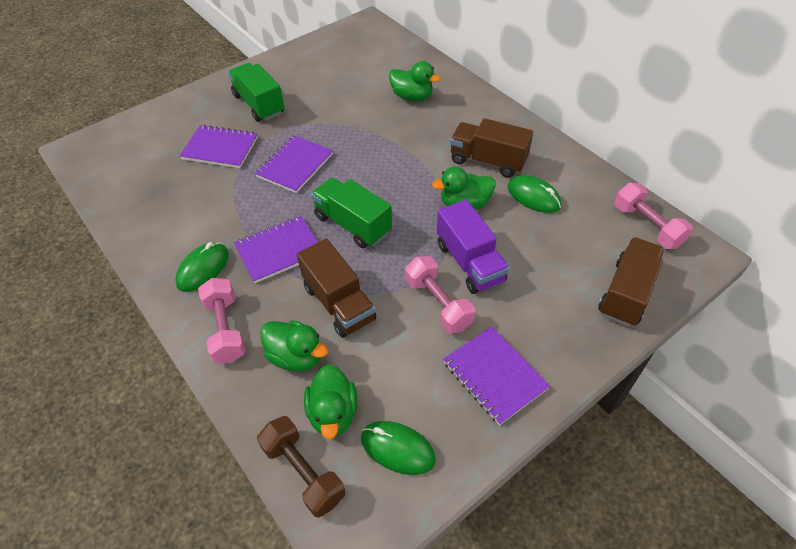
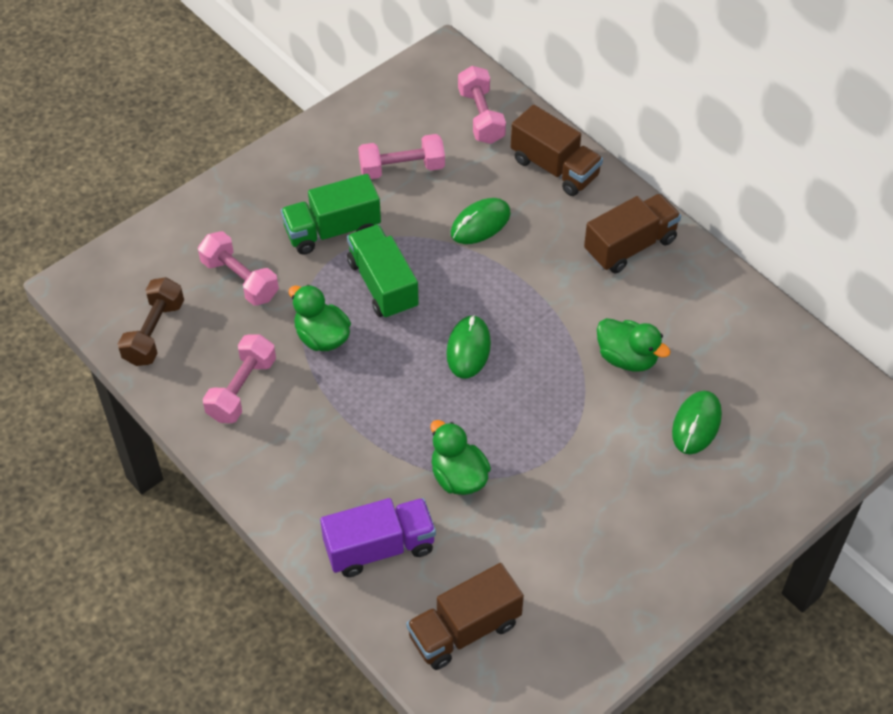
green duck: [260,320,328,372] [304,364,358,439] [389,61,441,101] [432,167,496,210] = 4 -> [289,285,351,351] [430,420,491,495] [597,318,671,371] = 3
pink dumbbell: [198,278,246,363] [405,256,475,334] [614,183,693,249] = 3 -> [198,231,279,306] [203,334,276,423] [358,134,445,179] [458,66,506,144] = 4
purple notebook: [179,125,258,168] [234,216,318,283] [255,135,333,193] [443,326,550,425] = 4 -> none = 0

